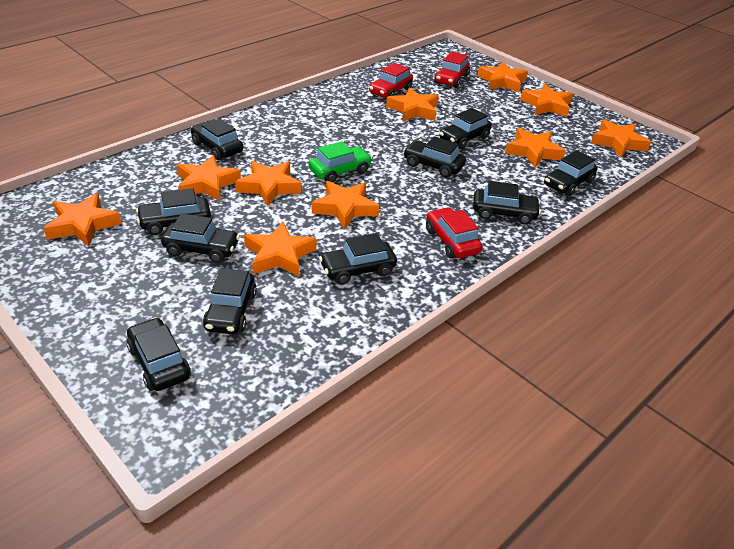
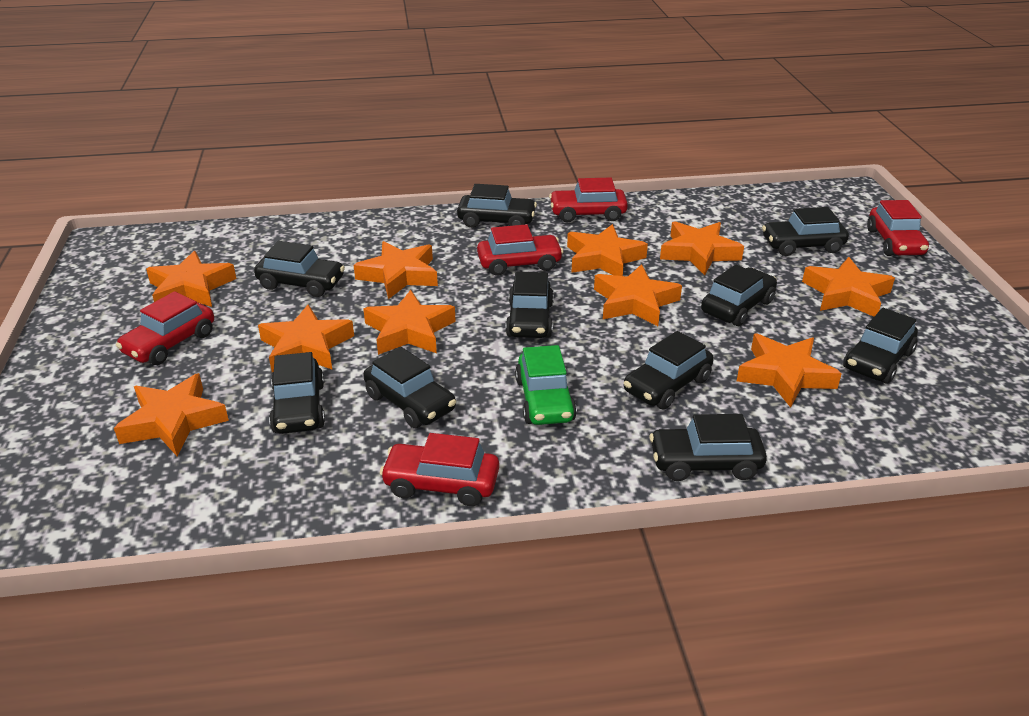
red car: [369,63,413,98] [426,207,482,259] [434,52,470,88] = 3 -> [116,291,214,365] [380,433,499,506] [477,224,564,276] [549,178,628,222] [867,200,929,256] = 5

